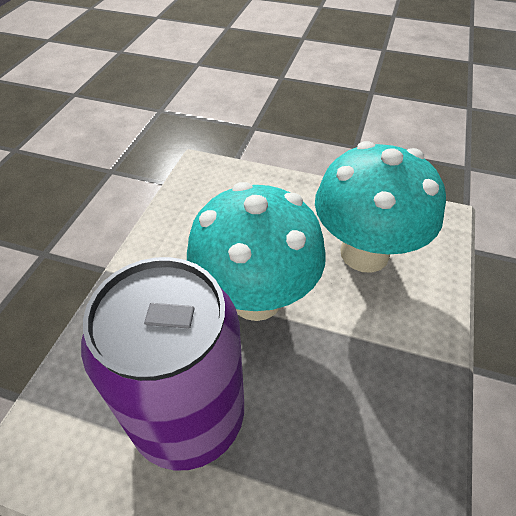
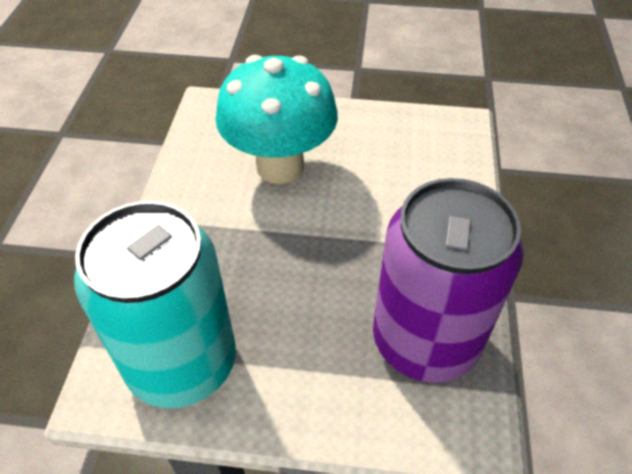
turquoise can: none = 0 -> [74,201,236,408] = 1
turquoise mushroom: [187,182,326,321] [315,141,446,273] = 2 -> [216,55,338,184] = 1

